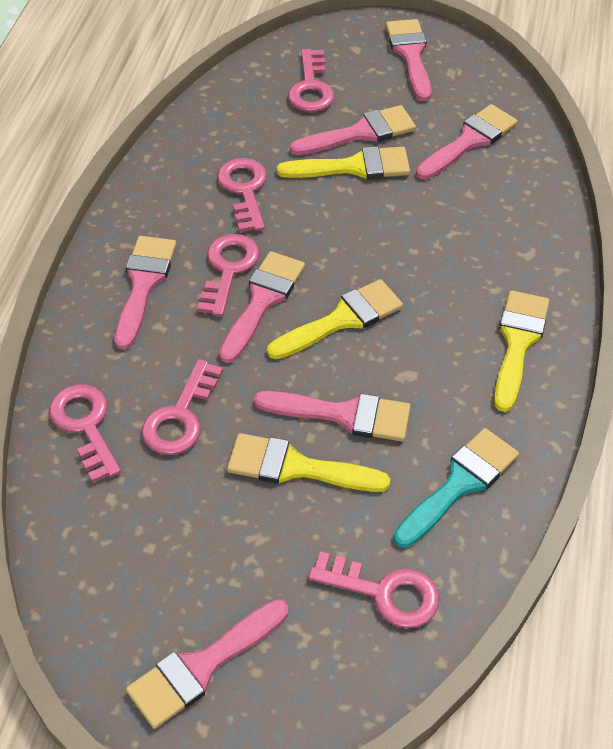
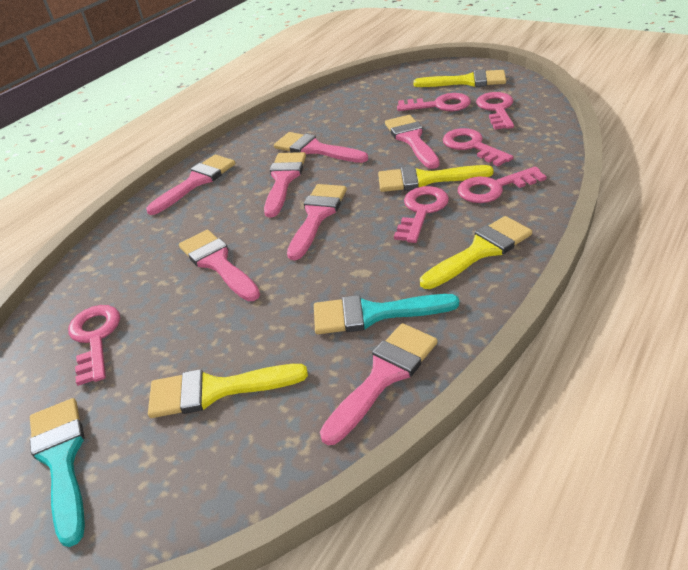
turquoise brush: [393,428,519,548] = 1 -> [30,398,85,547] [314,294,459,334] = 2

